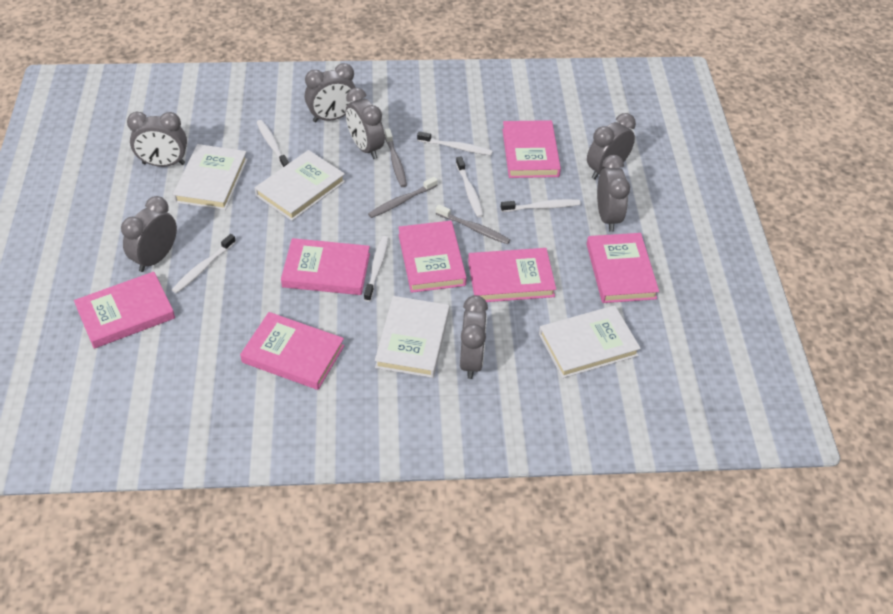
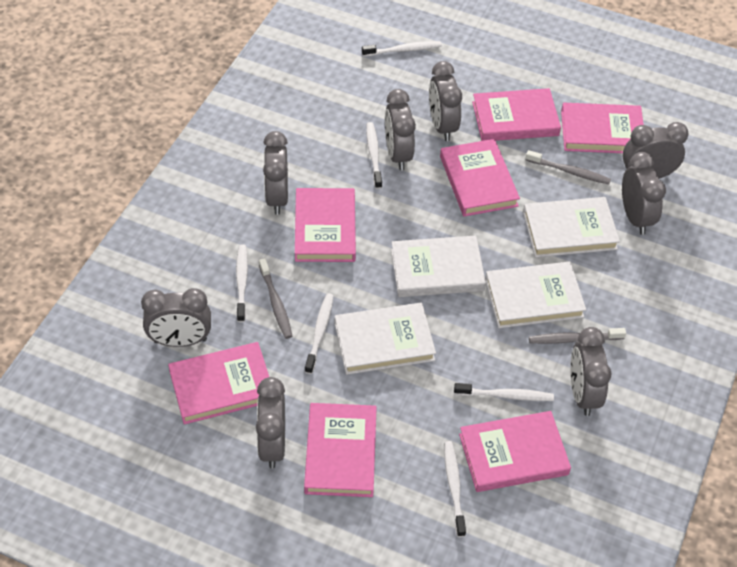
grey clock: [121,196,177,272] [127,112,187,167] [305,63,356,122] [346,88,385,159] [460,295,488,379] [587,113,636,180] [597,155,630,232] = 7 -> [141,288,211,347] [256,377,285,468] [263,131,288,215] [385,89,416,170] [429,61,462,141] [570,327,612,416] [622,122,689,179] [622,152,666,235] = 8

